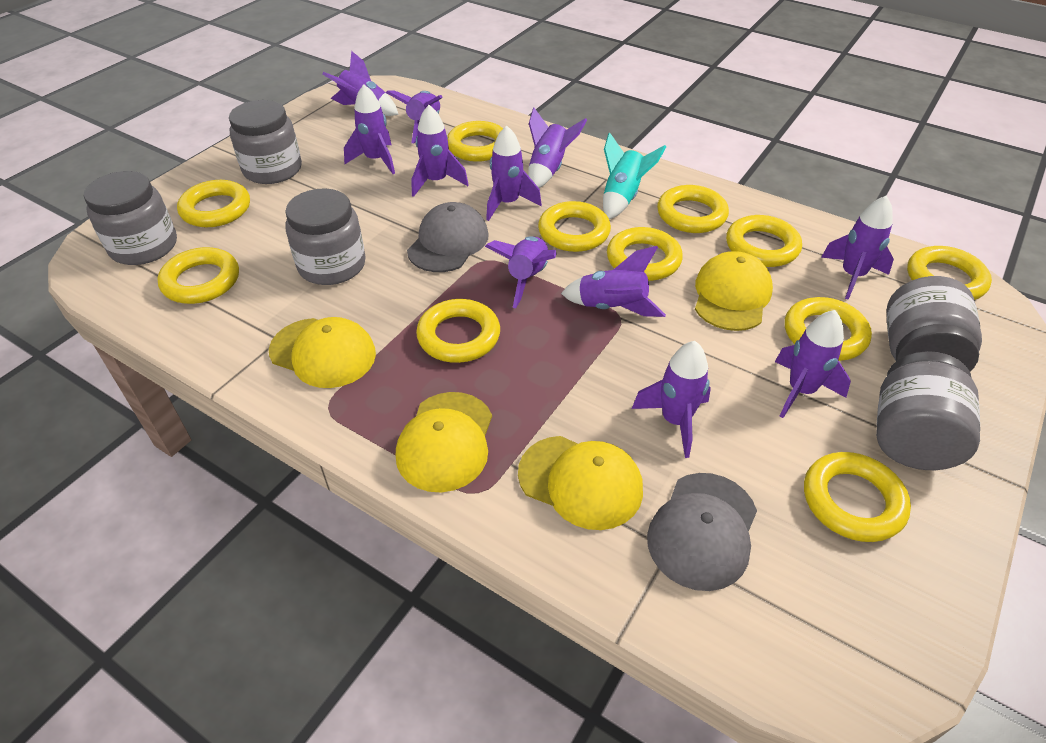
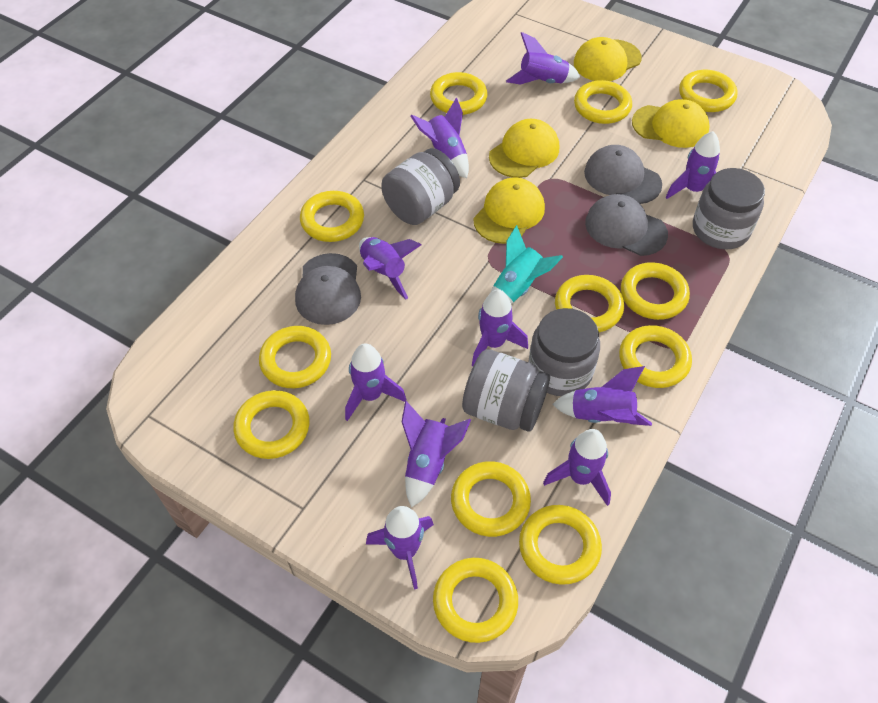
grey cap: [407,202,489,272] [647,473,757,591] = 2 -> [295,253,361,325] [584,145,662,204] [585,194,668,256] = 3
grey jar: [84,171,177,265] [229,100,302,184] [285,189,366,285] [876,351,980,470] [886,276,982,371] = 5 -> [381,148,460,225] [462,349,550,432] [529,308,600,396] [693,168,765,250] = 4
purple rocket: [323,51,399,116] [344,84,395,174] [386,90,443,143] [412,105,469,197] [485,236,557,308] [486,125,542,221] [528,108,587,188] [561,246,666,317] [632,341,711,458] [775,310,851,418] [821,196,894,300] = 11 -> [345,343,406,421] [359,237,421,299] [366,506,434,590] [402,401,471,508] [410,97,469,178] [472,289,528,366] [506,32,580,85] [543,429,611,506] [553,366,652,426] [666,131,720,199] = 10
yellow ring: [157,247,239,304] [177,180,250,227] [416,299,500,363] [447,121,503,162] [538,201,611,252] [607,227,683,281] [657,185,729,233] [726,215,802,267] [785,297,872,361] [804,452,911,542] [907,246,992,300] = 11 -> [233,390,310,459] [259,326,331,388] [300,191,364,242] [430,72,487,115] [433,558,518,643] [451,461,531,537] [519,505,602,585] [555,275,624,332] [574,80,632,124] [619,325,692,388] [621,262,690,320] [679,70,737,112] = 12

